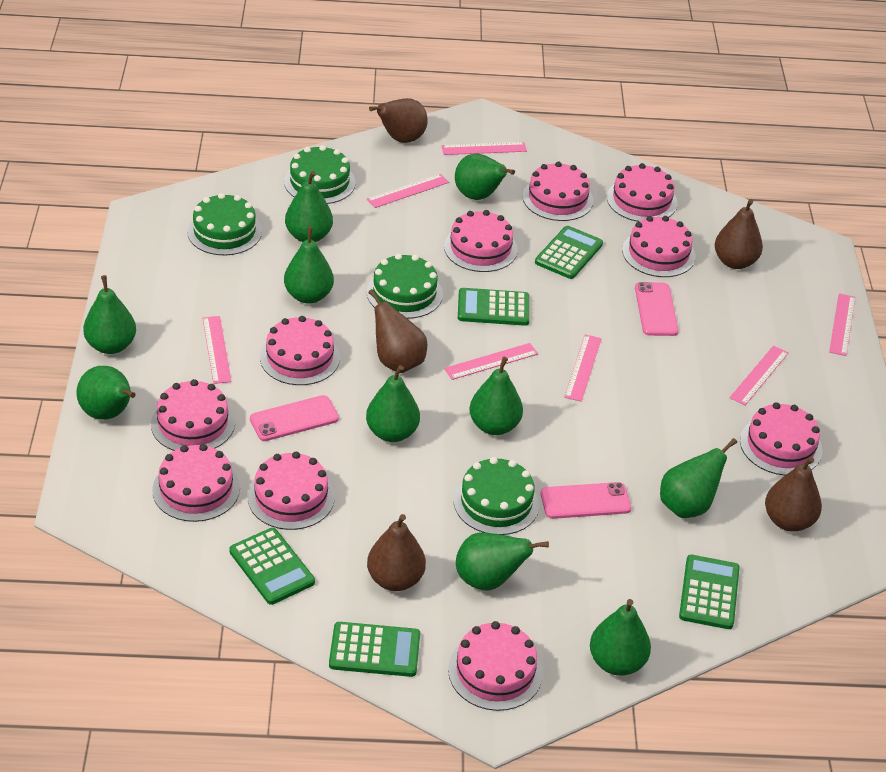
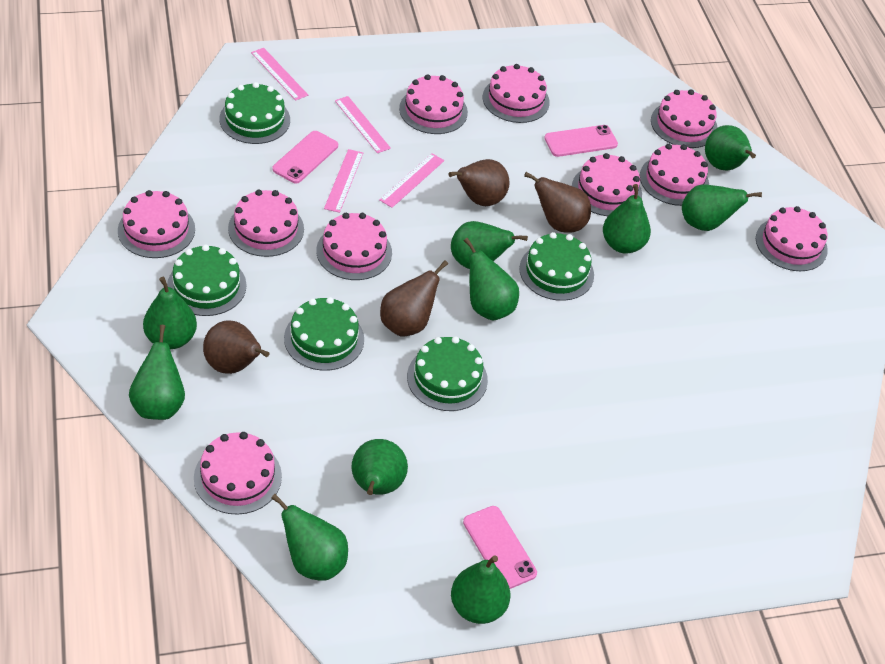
brown pear: [367,514,426,591] [368,289,427,373] [369,98,428,143] [715,199,763,269] [765,457,822,532] = 5 -> [203,320,270,374] [380,260,448,337] [448,159,510,206] [524,172,591,233] = 4
green cake: [187,193,262,255] [284,145,356,204] [367,254,443,319] [454,457,540,535] = 4 -> [167,244,246,316] [220,82,290,144] [284,297,364,371] [407,336,488,411] [519,232,594,301] = 5
green calculator: [229,528,315,605] [329,622,420,677] [458,288,530,326] [535,226,603,279] [679,555,740,629] = 5 -> none = 0
pink ruler: [203,316,232,384] [367,174,449,208] [441,142,527,155] [444,343,538,380] [564,334,602,402] [729,345,789,406] [829,293,855,356] = 7 -> [251,48,308,101] [324,149,363,213] [335,96,391,153] [379,153,444,208] = 4

